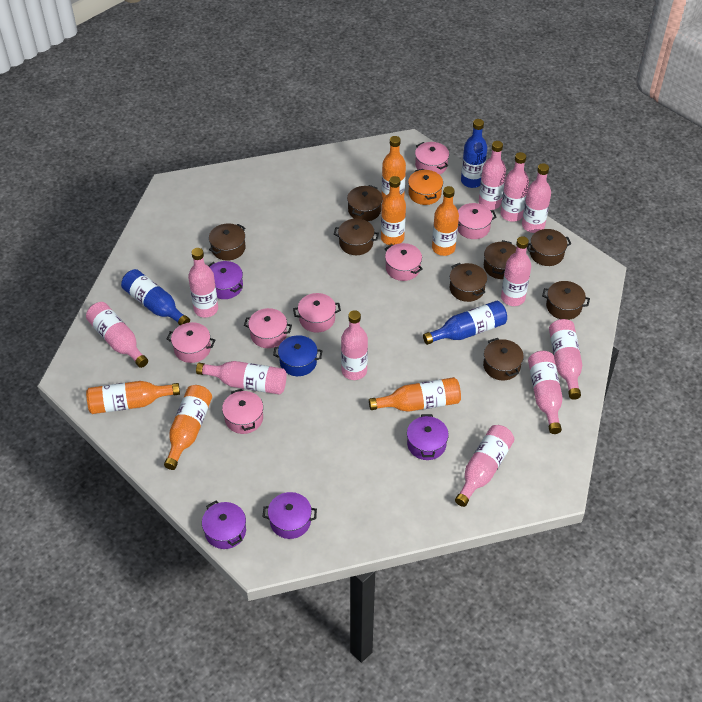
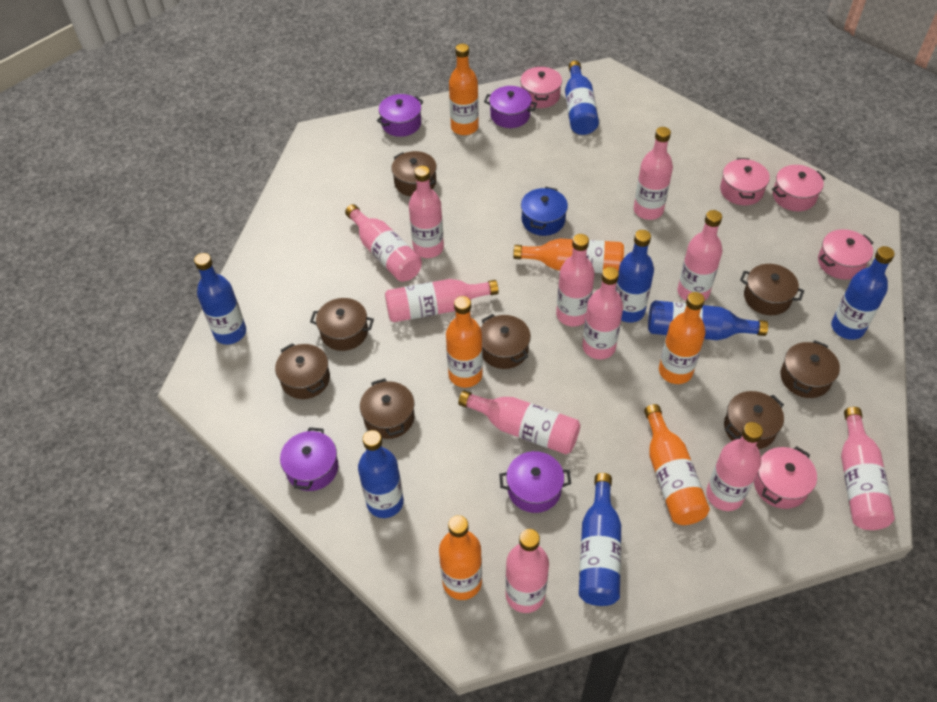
blue bottle: [121,269,190,325] [423,301,507,345] [461,119,487,188] = 3 -> [194,253,246,345] [358,430,404,518] [565,61,599,135] [579,473,621,606] [616,230,654,323] [648,300,768,340] [831,246,895,340] = 7
orange pot: [408,169,443,205] = 1 -> none = 0
pink pot: [167,322,215,363] [222,389,263,434] [244,308,292,348] [293,293,341,333] [385,243,423,281] [415,142,449,175] [458,203,497,239] = 7 -> [520,66,562,108] [720,158,770,205] [754,446,817,509] [772,165,826,211] [818,229,874,280] = 5

